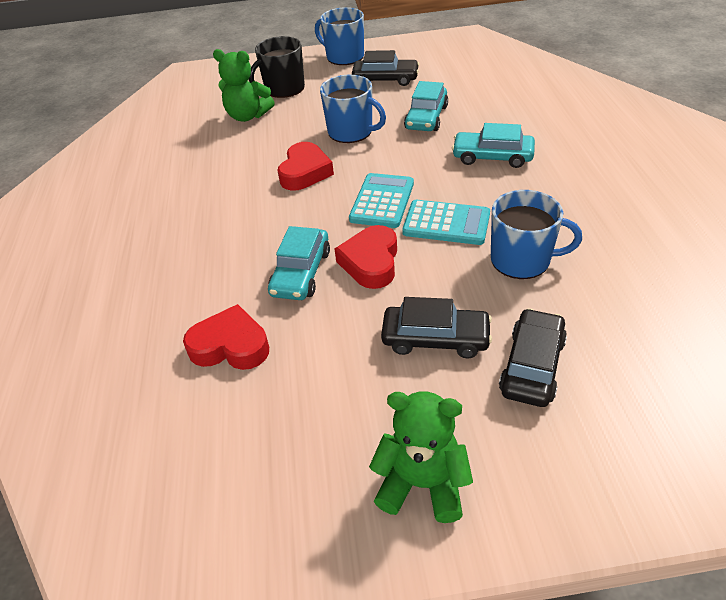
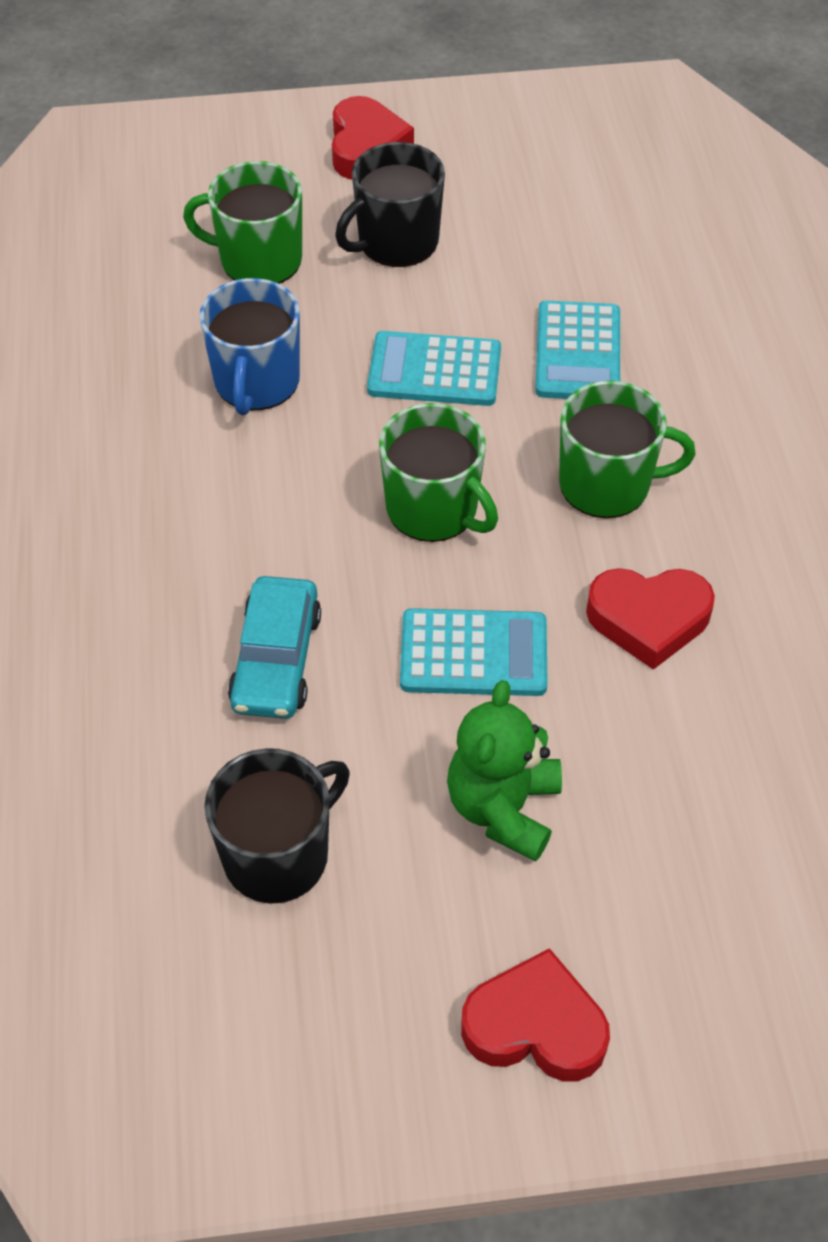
black car: [352,50,419,86] [381,297,492,358] [499,308,567,407] = 3 -> none = 0
black mug: [249,36,305,98] = 1 -> [204,748,350,904] [335,142,445,267] = 2
blue mug: [315,7,364,65] [320,75,386,143] [491,190,582,279] = 3 -> [199,278,300,415] = 1
green mug: none = 0 -> [183,161,302,284] [379,403,498,542] [559,381,696,518] = 3
green teddy bear: [213,49,275,122] [369,392,473,523] = 2 -> [447,680,562,861] = 1
turquoise calculator: [349,173,414,228] [402,200,490,245] = 2 -> [367,331,501,406] [400,608,548,696] [535,301,620,399] = 3
turquoise car: [268,226,330,300] [404,81,448,131] [452,123,535,168] = 3 -> [228,576,321,719] = 1

